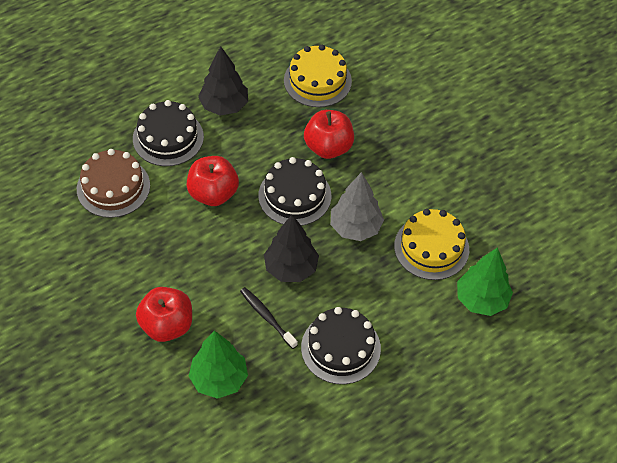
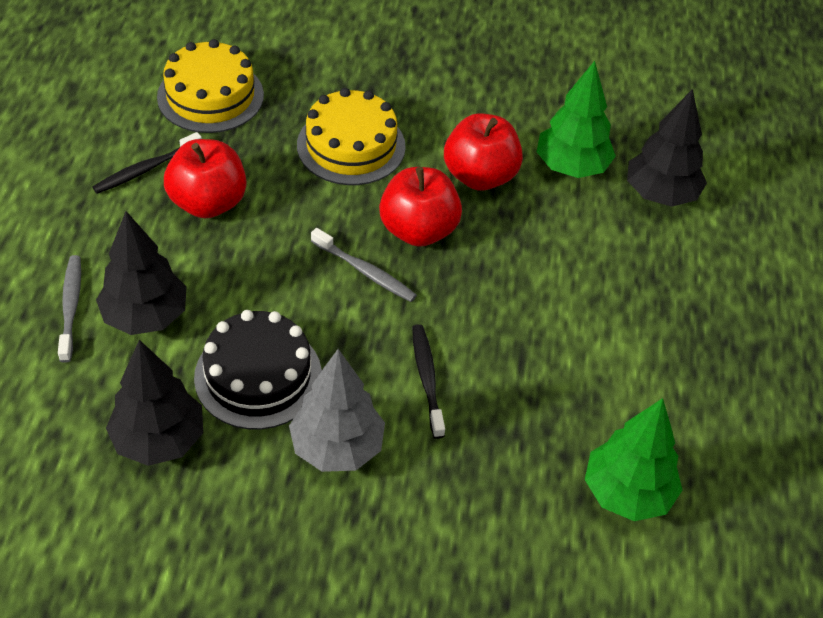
black cake: [133,100,204,166] [258,157,331,226] [301,307,381,384] = 3 -> [194,310,322,429] = 1
black toothbrush: [240,287,298,349] = 1 -> [92,132,202,194] [412,324,445,439] = 2
black tree: [198,46,248,115] [264,215,319,282] = 2 -> [96,211,187,335] [106,340,203,466] [627,89,707,207] = 3
brown cake: [77,149,150,218] = 1 -> none = 0
grey toothbrush: none = 0 -> [58,255,81,363] [311,228,417,302] = 2

